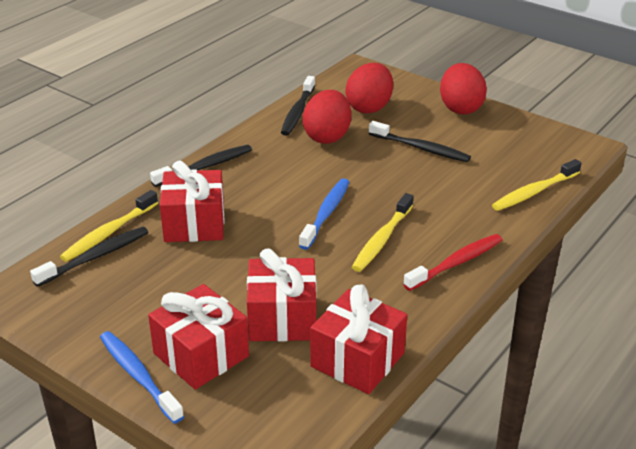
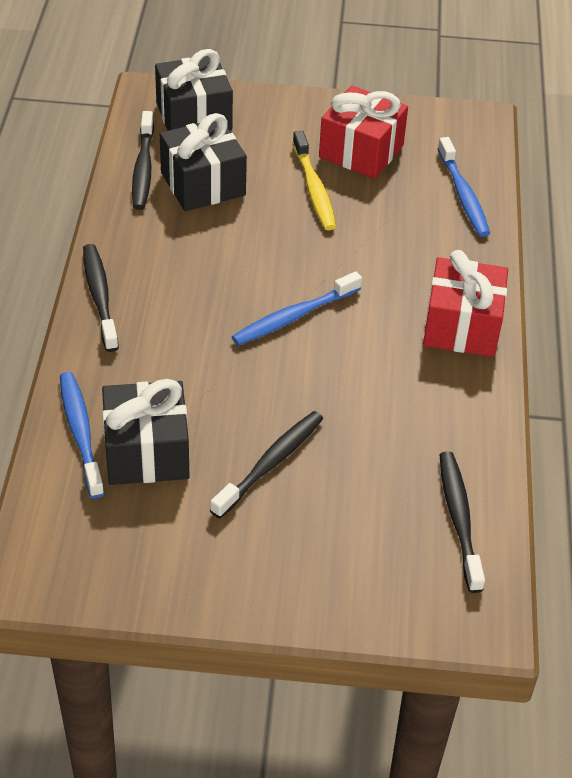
black gift: none = 0 -> [102,379,190,485] [155,49,233,131] [160,113,247,211] = 3
blue toothbrush: [100,331,184,424] [299,178,350,250] = 2 -> [60,372,104,498] [232,271,362,345] [438,137,490,237] = 3
red egg: [303,90,351,144] [345,63,393,114] [440,63,487,115] = 3 -> none = 0
red gift: [148,284,249,389] [160,160,225,242] [247,248,316,341] [310,285,407,394] = 4 -> [319,86,408,179] [423,250,508,357] = 2
red toothbrush: [403,234,503,291] = 1 -> none = 0
yellow toothbrush: [60,190,158,262] [352,193,413,272] [492,159,582,211] = 3 -> [293,131,336,230] = 1

